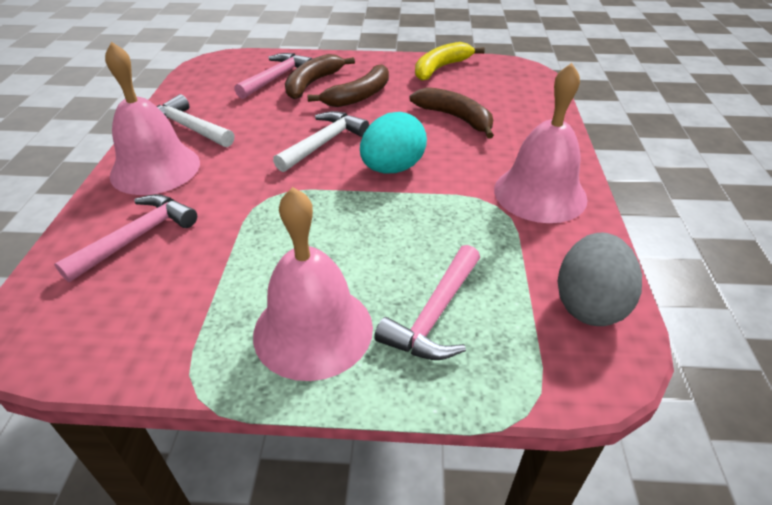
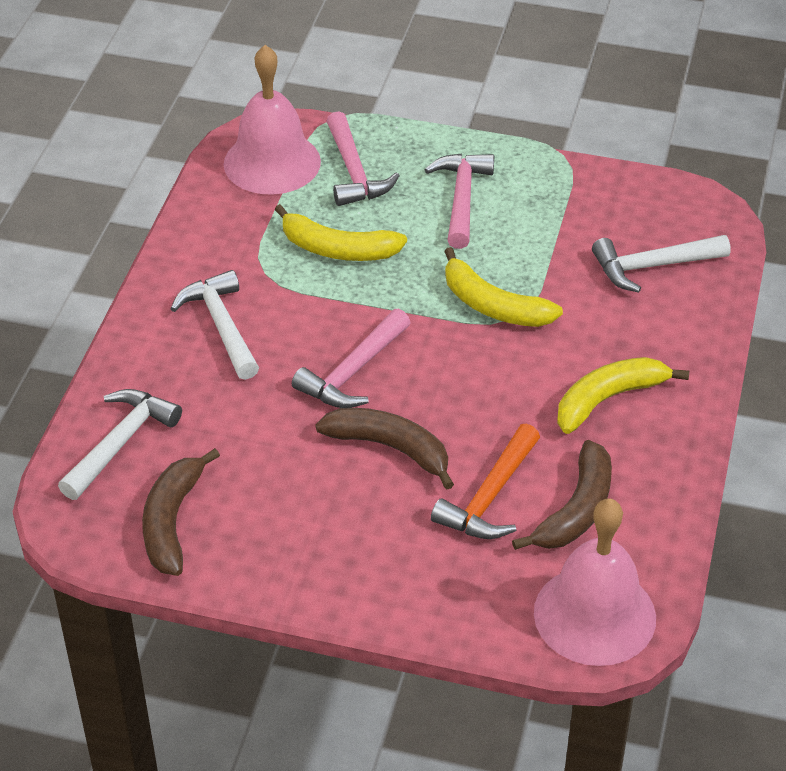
grey egg: [557,233,642,326] = 1 -> none = 0
orange hammer: none = 0 -> [431,424,540,539] = 1
pink bell: [105,42,200,195] [253,187,373,381] [494,63,587,223] = 3 -> [224,45,321,195] [534,499,656,666] = 2
turquoise egg: [360,112,427,173] = 1 -> none = 0
white hammer: [157,94,234,147] [273,111,369,172] = 2 -> [58,389,182,500] [170,270,259,380] [592,235,731,293] = 3
yellow banana: [415,42,485,81] = 1 -> [274,204,407,261] [444,247,563,327] [557,357,689,434] = 3

